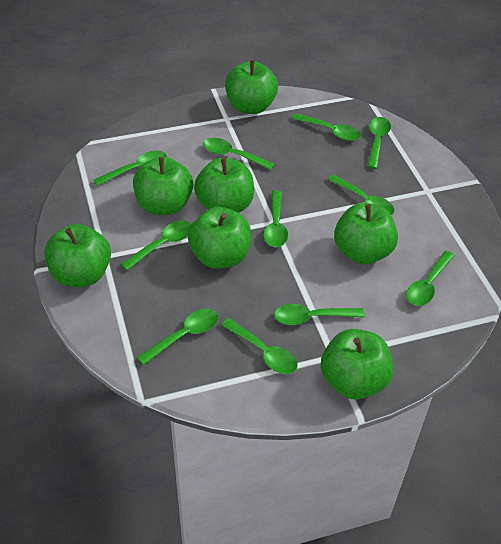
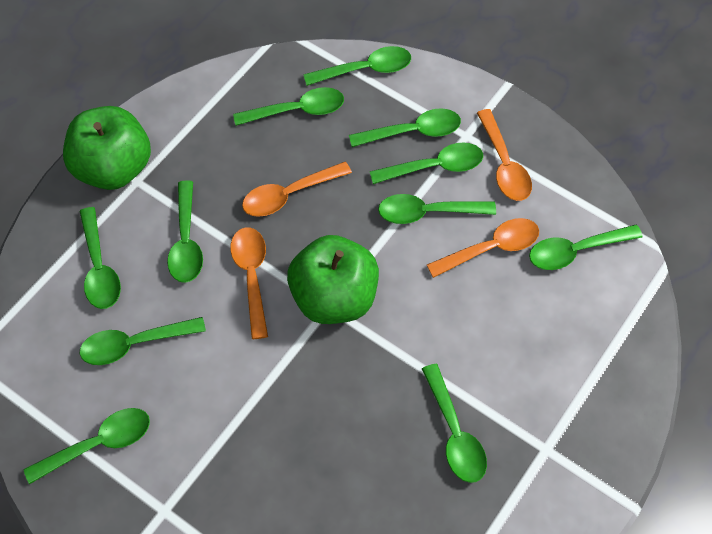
green apple: [44,224,111,287] [133,157,193,215] [188,207,251,269] [194,158,254,213] [225,60,278,114] [321,329,393,399] [334,203,398,264] = 7 -> [63,106,151,190] [287,235,379,324] = 2
orange spoon: none = 0 -> [230,227,268,339] [242,162,352,217] [427,218,539,278] [477,109,532,201] = 4

